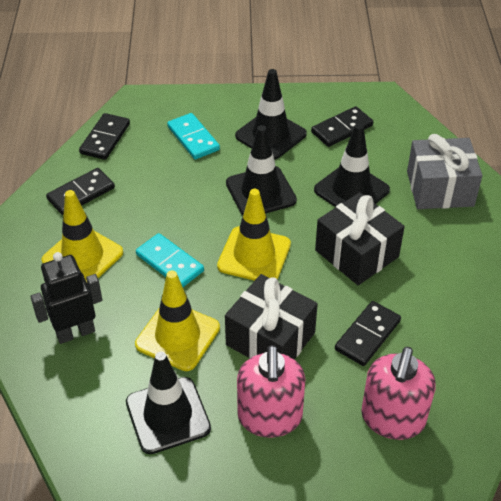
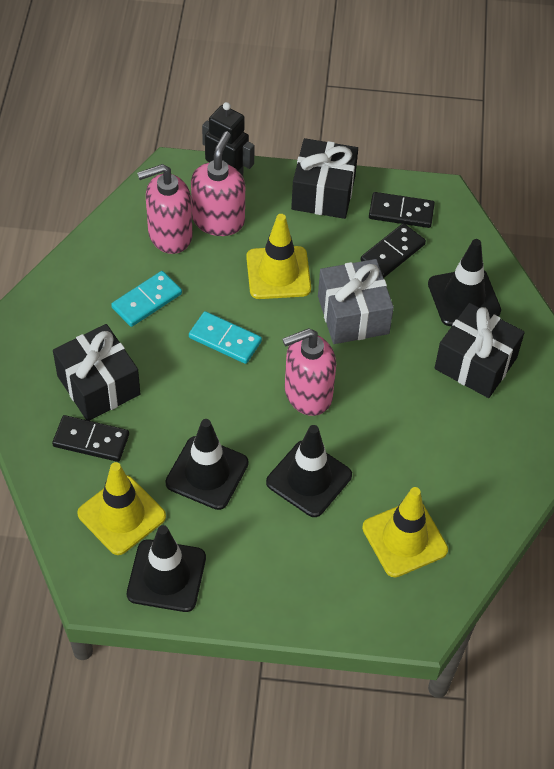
black domino: [46,168,115,215] [79,113,130,160] [311,106,373,147] [335,301,401,366] = 4 -> [52,415,129,462] [361,223,426,278] [369,192,435,228] = 3
black gift: [225,274,318,359] [315,192,405,285] = 2 -> [53,324,140,421] [291,138,358,219] [435,303,525,398] = 3
pink soap dispenser: [237,345,305,438] [361,347,436,440] = 2 -> [137,164,193,254] [191,131,245,236] [282,328,336,416] = 3

